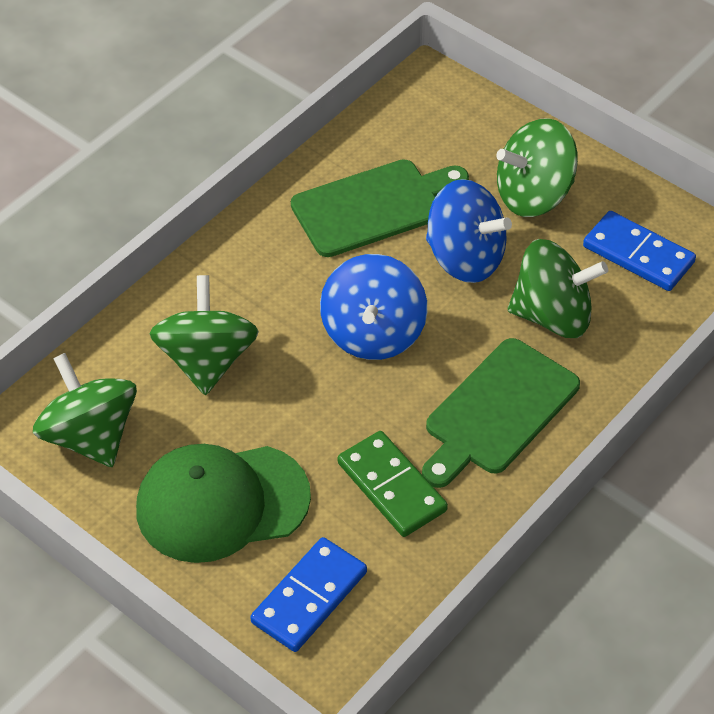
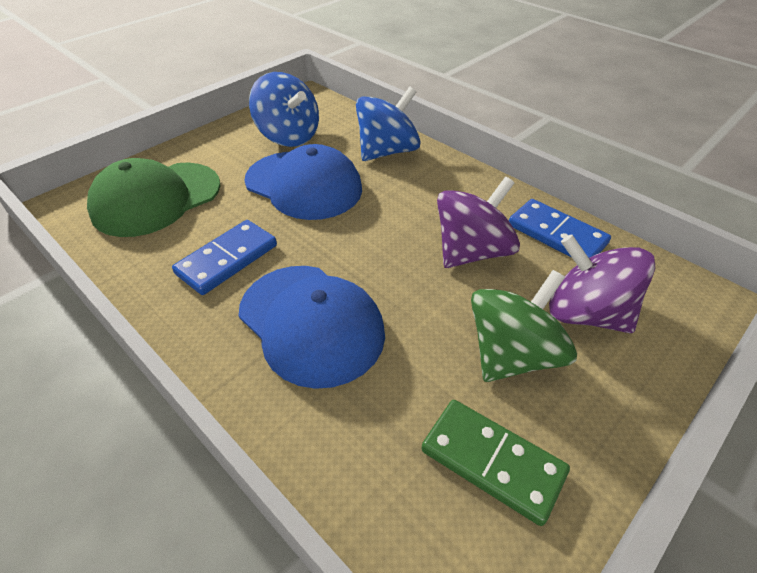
blue cap: none = 0 -> [238,266,385,389] [245,144,362,220] = 2
green cutting board: [291,159,469,257] [422,338,580,488] = 2 -> none = 0
green spinning top: [33,353,137,467] [149,275,259,395] [496,118,578,217] [508,239,608,338] = 4 -> [471,270,577,382] = 1
purple spinning top: none = 0 -> [437,177,520,268] [549,234,655,333] = 2

